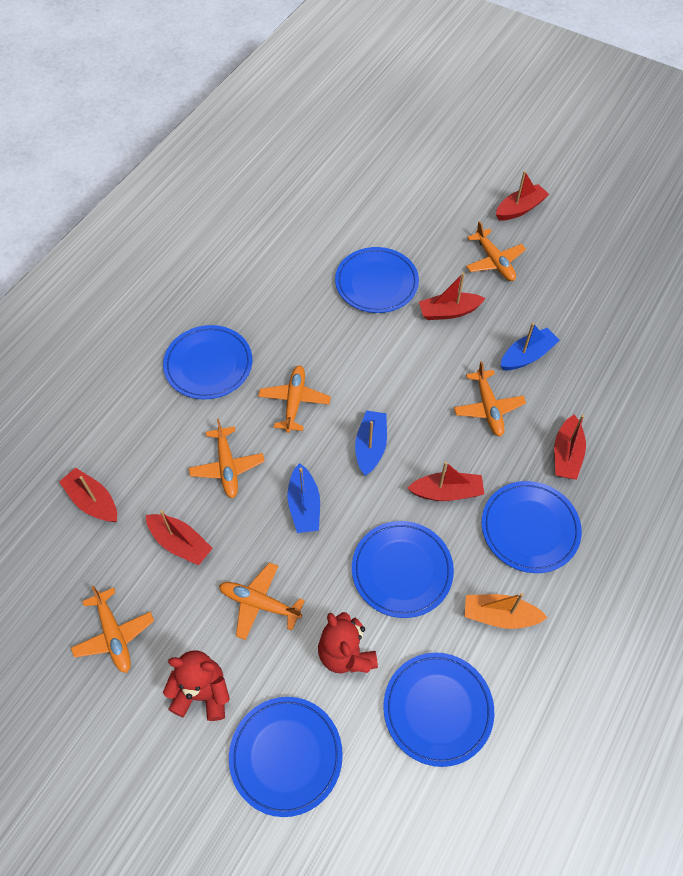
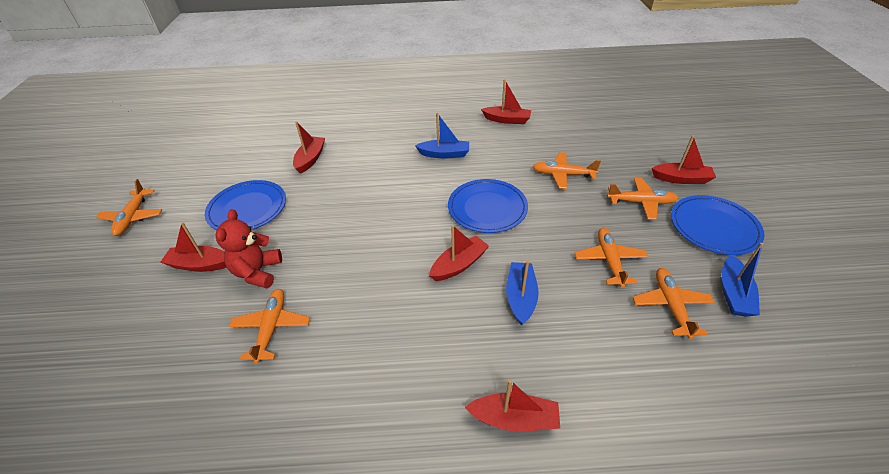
blue plate: [163,325,252,399] [229,697,343,817] [335,247,419,313] [352,521,454,618] [383,653,494,767] [481,481,582,573] = 6 -> [205,180,286,230] [448,179,528,233] [671,195,765,255] = 3
orange boat: [464,593,548,629] = 1 -> none = 0
red teddy bear: [163,651,230,721] [318,612,378,673] = 2 -> [216,209,282,288] = 1

